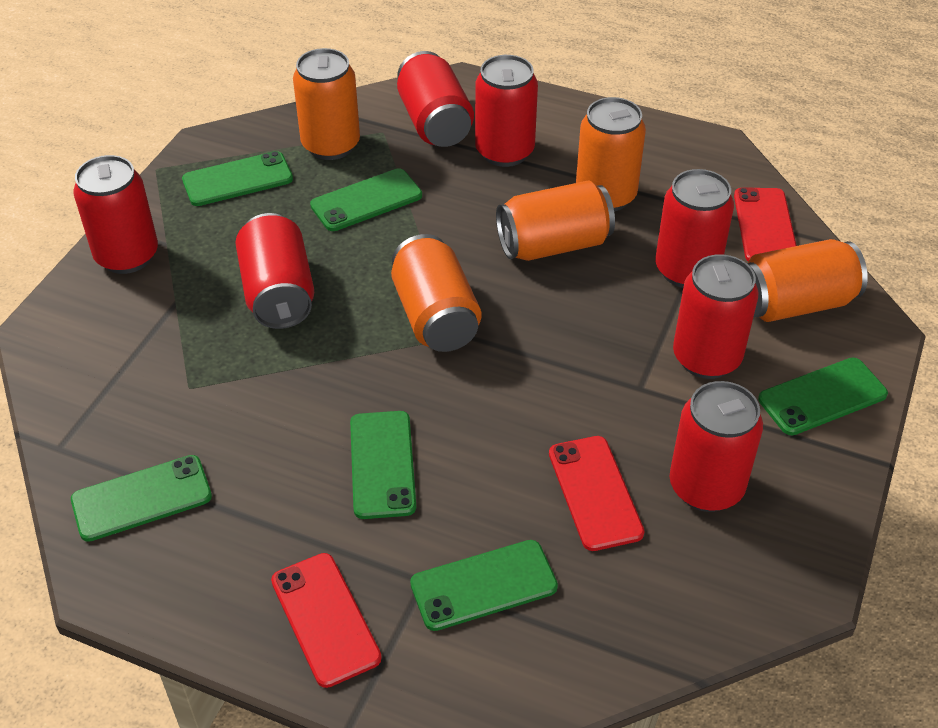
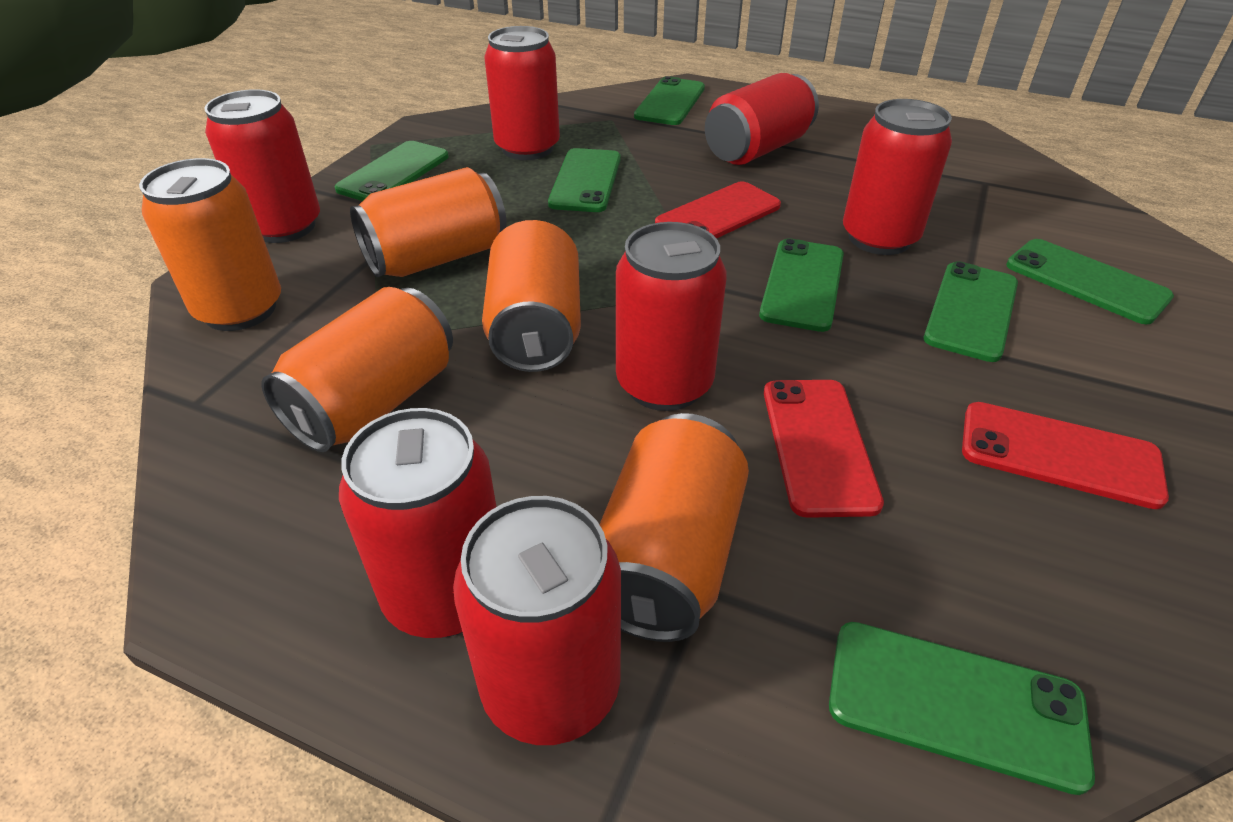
green phone: [71,455,212,542] [182,151,293,206] [310,168,422,231] [350,411,416,519] [410,540,558,631] [758,357,888,435] = 6 -> [335,141,449,201] [548,148,621,212] [634,76,705,125] [759,238,844,332] [829,622,1095,795] [924,261,1018,362] [1006,239,1174,324] = 7

